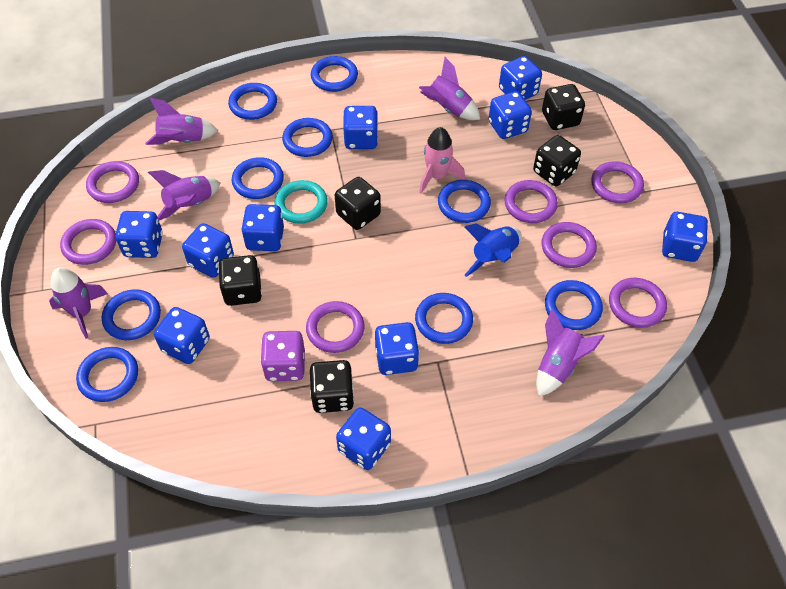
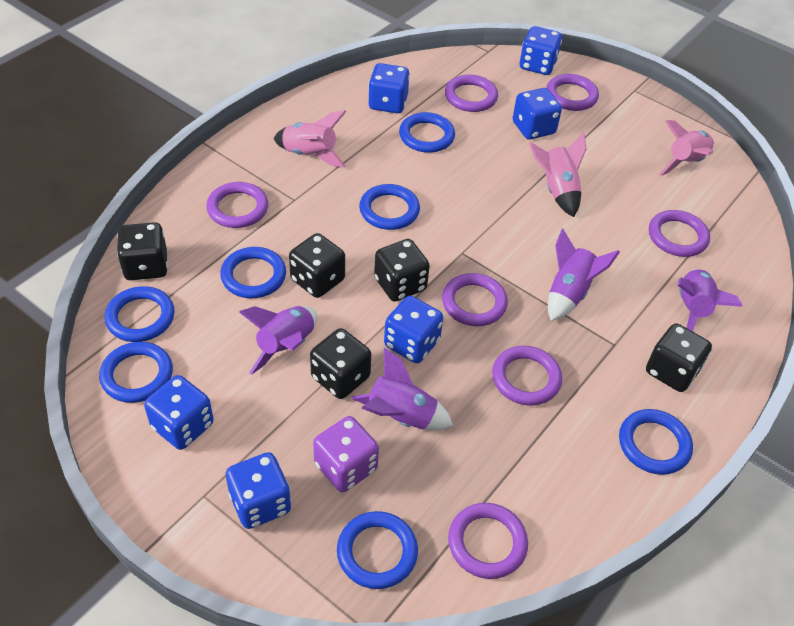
blue dice: [115,211,163,258] [154,307,210,364] [182,223,234,278] [241,204,284,251] [336,407,391,470] [343,106,378,149] [375,322,419,375] [489,91,532,139] [499,56,542,100] [662,212,708,262] = 10 -> [144,375,214,450] [226,452,291,529] [368,63,410,113] [384,296,443,363] [513,88,562,139] [520,26,562,75] = 6
blue ring: [76,347,138,402] [102,289,161,340] [228,83,277,120] [232,157,284,199] [282,118,333,157] [311,56,358,92] [415,293,473,344] [438,180,491,223] [545,280,603,330] = 9 -> [99,342,173,403] [104,286,174,342] [220,247,286,298] [337,511,418,589] [359,184,420,230] [399,112,455,153] [619,409,693,475] = 7
blue rocket: [465,223,522,277] = 1 -> none = 0
pink rocket: [419,127,465,194] = 1 -> [274,110,346,168] [529,132,587,217] [659,120,714,176] = 3
purple rocket: [49,267,108,339] [145,98,218,145] [148,170,220,220] [419,57,480,120] [536,309,605,397] = 5 -> [239,306,317,375] [352,348,453,430] [548,228,620,321] [678,269,742,332] = 4
turquoise ring: [275,180,328,224] = 1 -> none = 0

